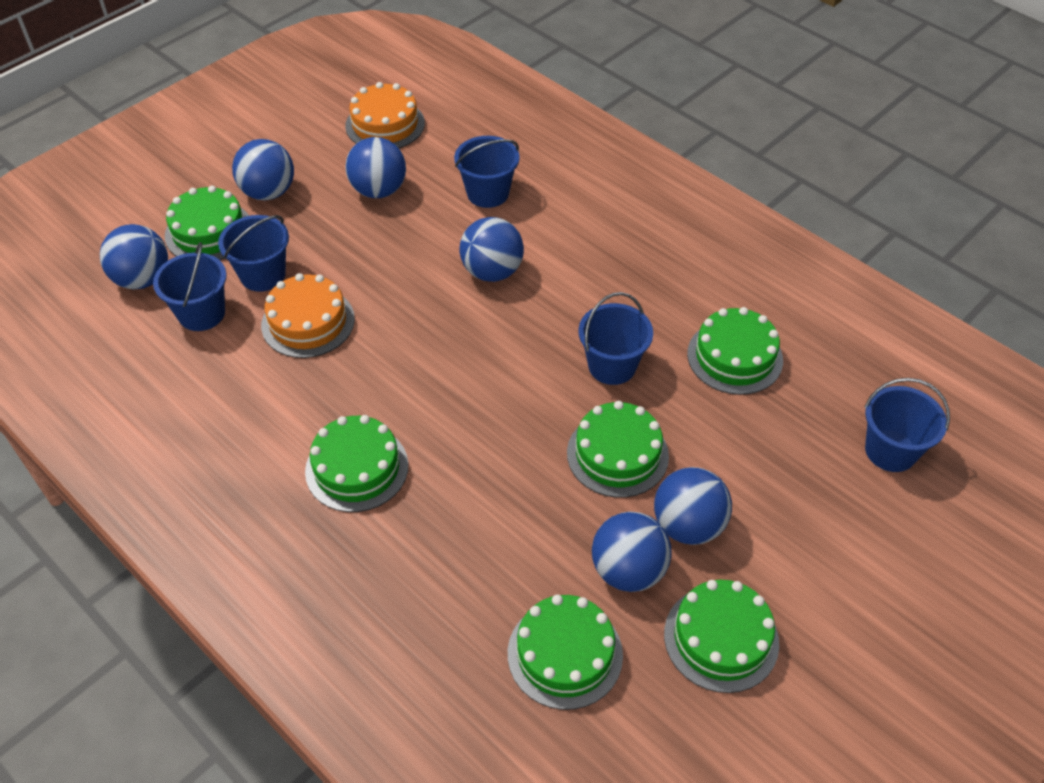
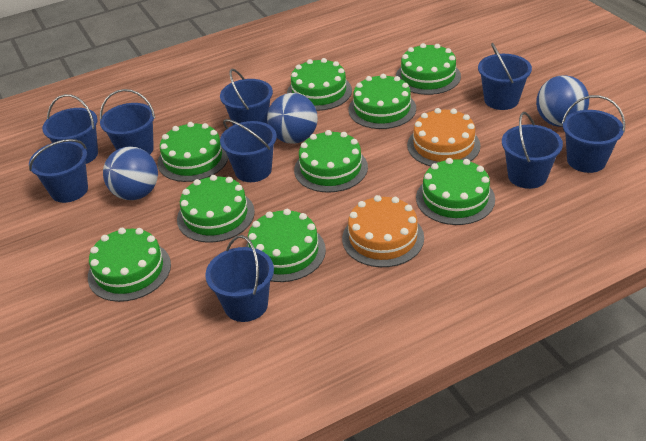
blue ball: [100,224,168,289] [232,139,294,201] [345,137,406,198] [459,217,524,282] [592,512,672,592] [654,467,732,545] = 6 -> [103,147,158,200] [267,93,318,144] [536,75,589,127] = 3
blue bucket: [153,242,227,331] [218,215,289,292] [454,136,519,208] [578,292,653,385] [865,378,950,472] = 5 -> [29,139,88,203] [42,94,98,164] [100,89,155,154] [205,235,274,322] [220,69,273,125] [220,119,277,182] [478,43,532,110] [502,112,563,189] [562,95,625,173] = 9
green cake: [165,186,249,260] [305,415,408,512] [508,595,623,710] [567,401,669,498] [664,580,779,693] [687,307,783,395] = 6 -> [88,228,171,302] [158,122,228,182] [177,175,255,243] [245,209,326,282] [287,58,352,111] [294,130,368,193] [348,74,416,129] [396,43,461,95] [416,158,495,225] = 9

